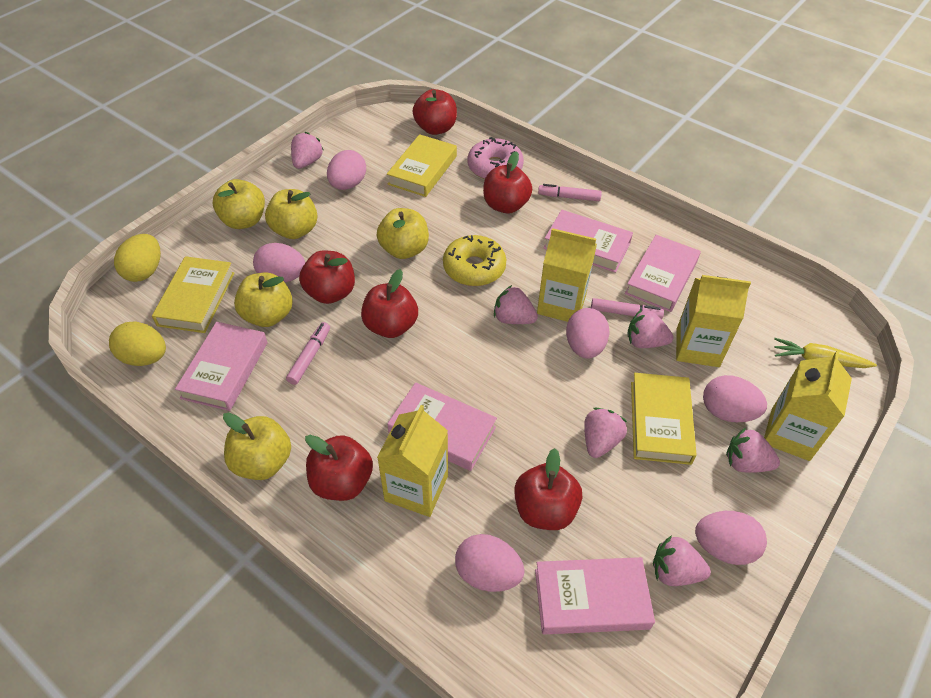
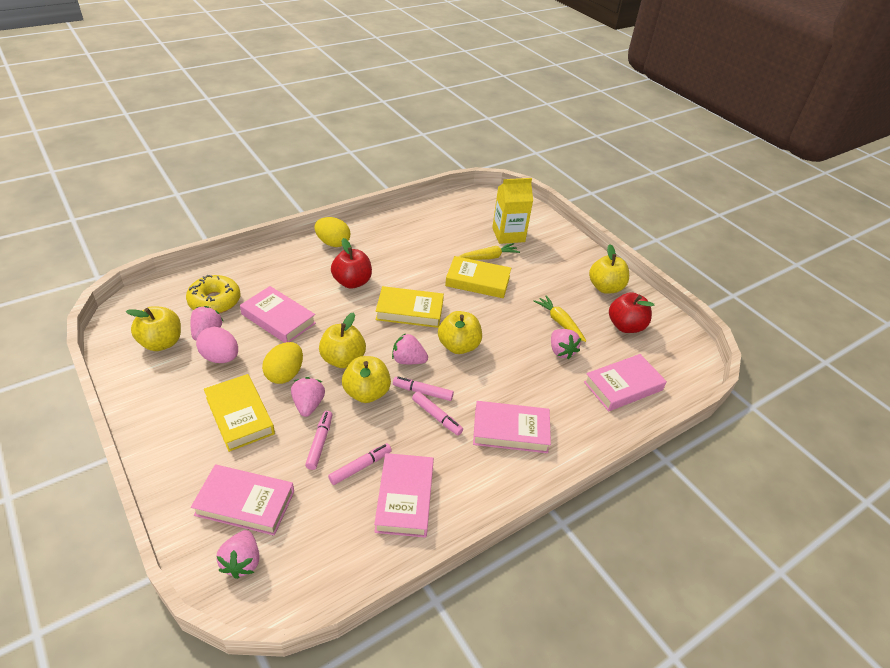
pink donut: [467,137,524,179] = 1 -> none = 0
pink egg: [253,243,305,282] [327,150,366,190] [455,534,525,592] [566,308,610,359] [695,511,767,565] [703,375,767,422] = 6 -> [196,327,238,363] = 1
pink marker: [286,322,330,385] [538,184,602,201] [591,298,664,319] = 3 -> [305,411,332,470] [328,443,392,485] [393,377,454,401] [412,391,463,435] = 4
pink strawberry: [291,132,323,169] [494,285,538,324] [584,408,627,458] [627,309,673,348] [653,535,711,586] [726,428,780,473] = 6 -> [190,306,223,341] [216,530,259,579] [291,377,325,417] [392,333,428,364] [551,329,581,359] = 5
red apple: [299,251,355,304] [305,435,373,501] [361,269,418,338] [413,89,457,135] [483,151,532,213] [514,448,582,530] = 6 -> [331,238,372,289] [609,292,654,333] = 2
yellow carrot: [774,338,877,368] = 1 -> [459,243,520,260] [533,295,586,342] = 2
yellow carton: [377,405,448,517] [537,228,597,322] [676,275,751,367] [764,351,852,461] = 4 -> [492,178,533,244] = 1

